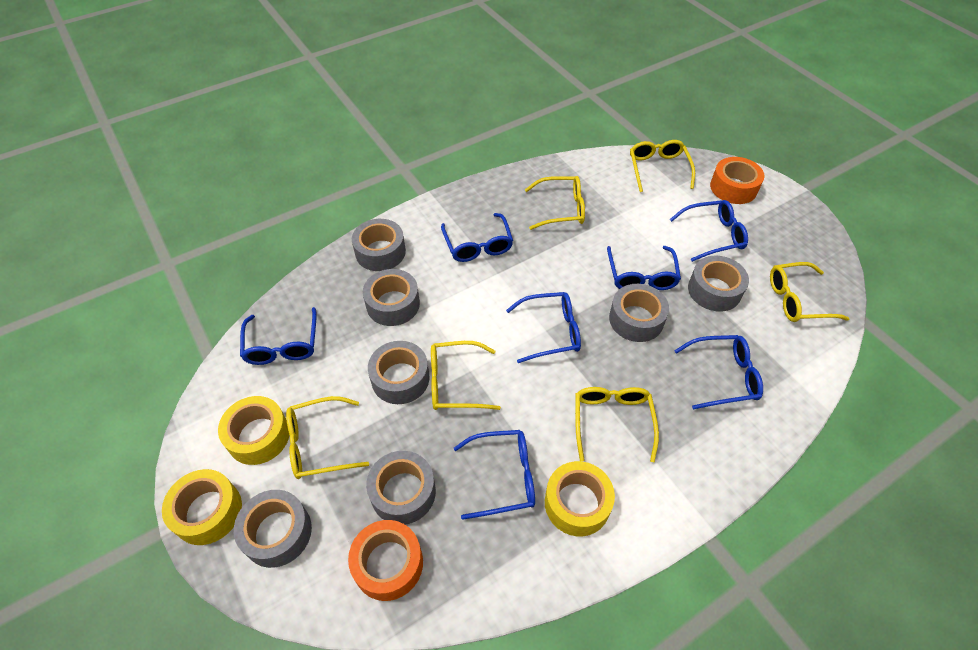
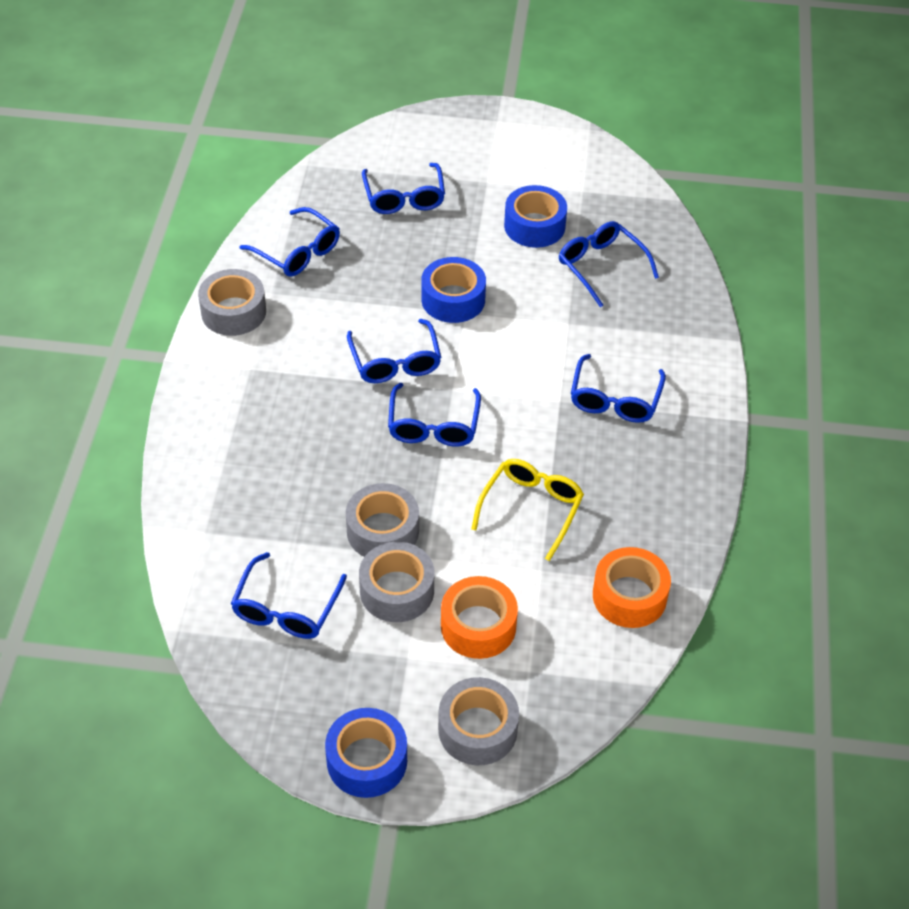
blue tape: none = 0 -> [325,708,407,798] [421,257,486,323] [504,185,567,248] = 3
grey tape: [234,490,312,568] [352,219,406,271] [363,269,420,326] [366,451,436,525] [368,341,429,404] [609,284,669,342] [688,256,749,312] = 7 -> [198,269,266,336] [346,483,419,557] [359,542,434,622] [438,677,519,765] = 4
yellow glasses: [286,396,369,479] [431,341,501,410] [525,176,585,230] [575,387,659,462] [630,140,695,192] [770,262,850,322] = 6 -> [471,459,584,561] = 1
yellow tape: [162,469,242,545] [218,396,289,465] [545,461,615,536] = 3 -> none = 0

